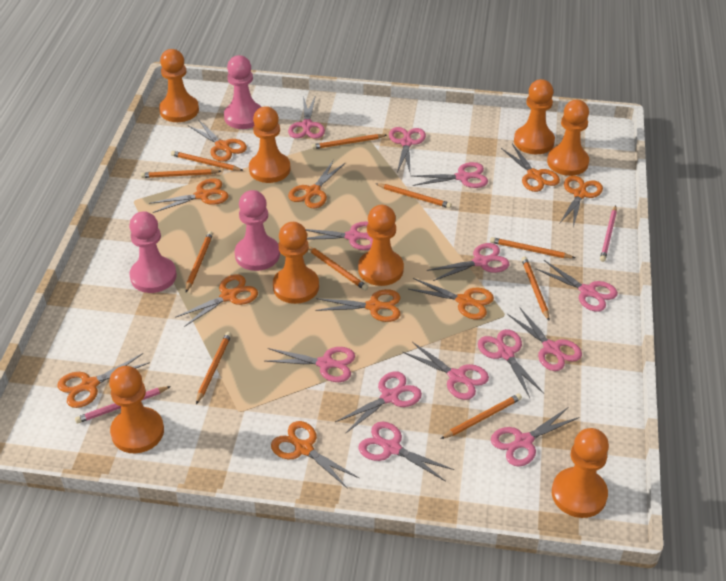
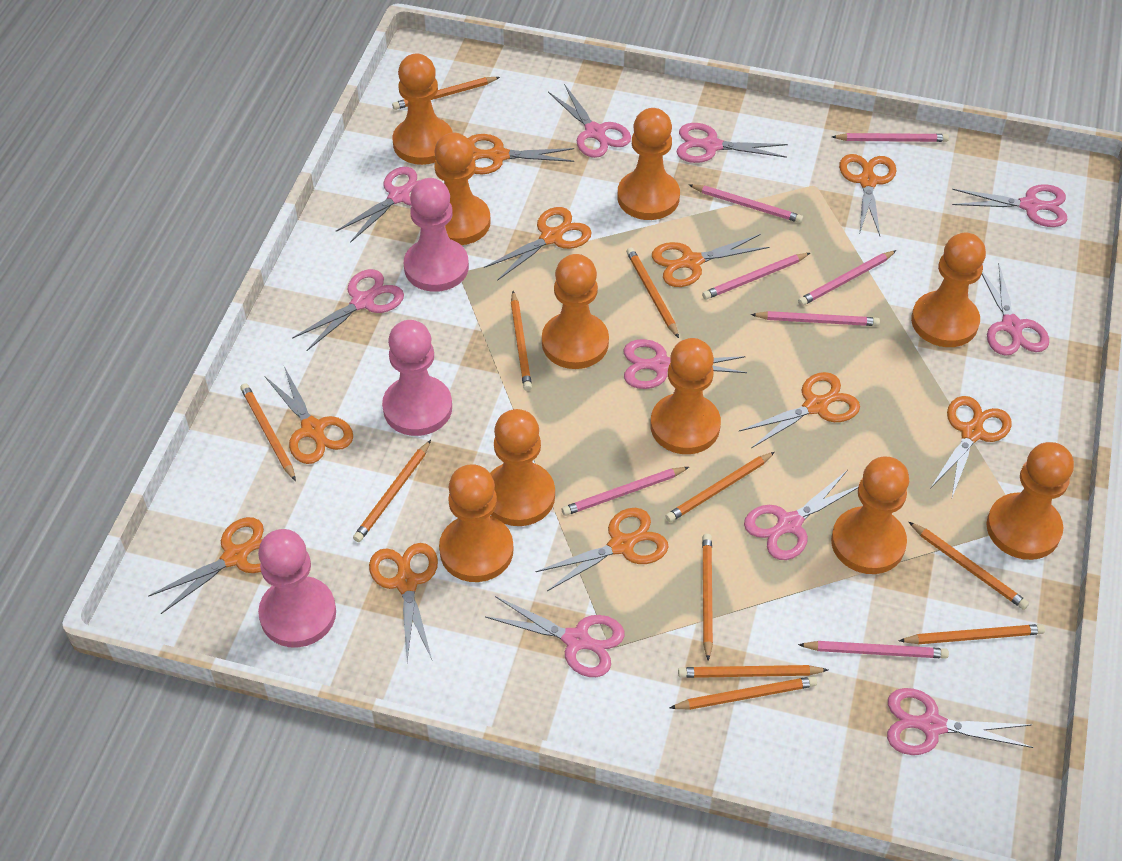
orange pawn: [109,366,164,453] [159,49,199,122] [249,106,291,183] [273,222,319,304] [358,205,404,286] [514,79,555,154] [547,100,589,176] [552,428,609,518] = 8 -> [392,54,453,165] [434,133,491,245] [439,464,514,582] [490,409,555,526] [542,254,609,369] [617,108,680,220] [650,338,721,454] [831,457,909,574] [911,233,986,347] [986,442,1074,560] = 10
orange pencil: [141,169,221,178] [171,151,244,171] [185,231,213,292] [196,332,232,404] [308,246,368,291] [311,134,387,149] [376,183,452,208] [441,394,522,439] [490,237,575,258] [521,256,549,321] = 10 -> [240,383,296,481] [353,440,431,542] [392,77,500,110] [511,291,532,391] [626,247,679,338] [665,452,775,522] [670,676,817,710] [678,665,828,678] [702,534,713,661] [899,624,1045,644] [909,522,1029,610] = 11
pink pencil: [75,386,171,423] [600,205,617,262] = 2 -> [562,467,689,516] [689,184,803,223] [702,253,810,299] [751,311,880,326] [798,250,897,306] [798,641,949,659] [832,133,949,142] = 7
pink scissors: [265,347,355,382] [288,95,325,139] [305,222,373,250] [335,371,422,434] [358,421,454,482] [389,127,426,172] [403,342,489,400] [412,162,488,188] [427,243,509,281] [478,329,544,398] [491,407,580,466] [507,307,582,371] [536,260,618,312] = 13 -> [292,269,404,351] [336,167,420,243] [485,596,625,677] [548,84,631,158] [624,339,747,389] [676,123,788,163] [744,471,859,560] [887,688,1034,755] [952,184,1068,227] [982,265,1049,356] = 10

